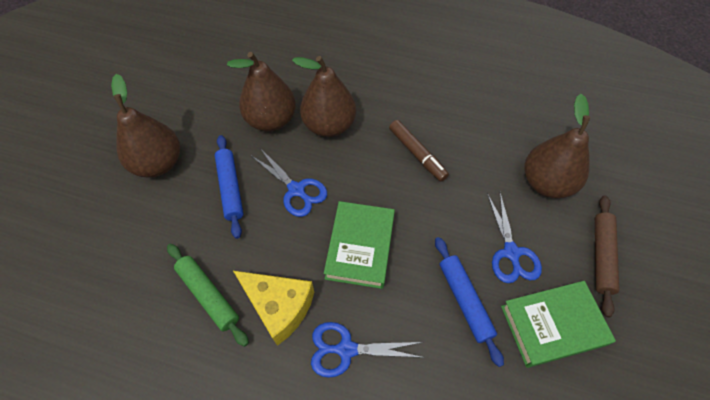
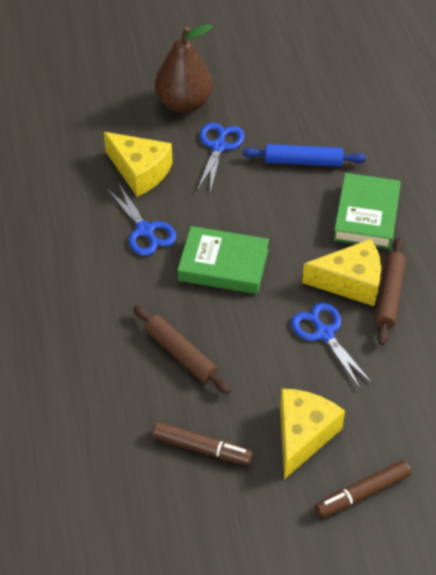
blue rolling pin: [215,135,243,239] [435,237,504,367] = 2 -> [242,144,366,167] = 1
brown marker: [389,120,449,182] = 1 -> [153,422,253,465] [315,460,411,518] = 2
brown pear: [111,74,180,178] [227,52,296,132] [292,56,356,137] [524,94,591,198] = 4 -> [155,24,213,113] = 1
brown rolling pin: [595,195,619,318] = 1 -> [133,305,231,394] [375,238,406,345] = 2
green rolling pin: [167,244,249,347] = 1 -> none = 0
yellow cheese: [233,271,314,346] = 1 -> [104,132,173,197] [280,389,345,479] [302,239,381,306] = 3

